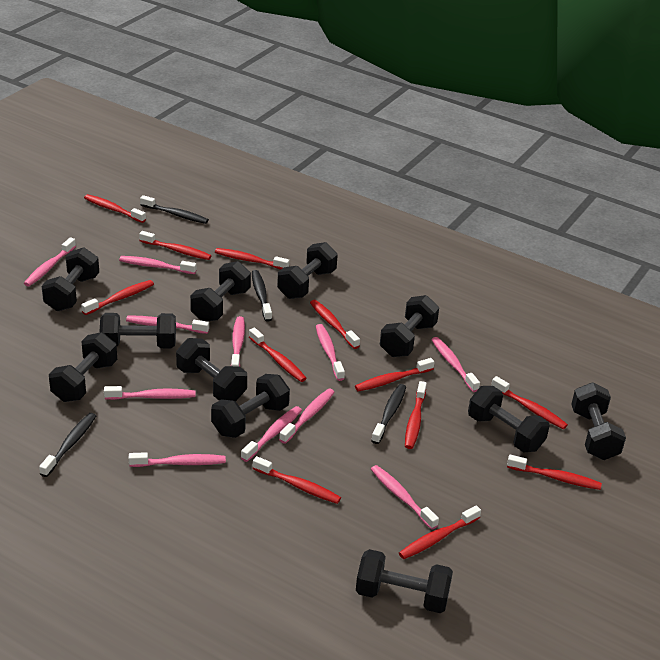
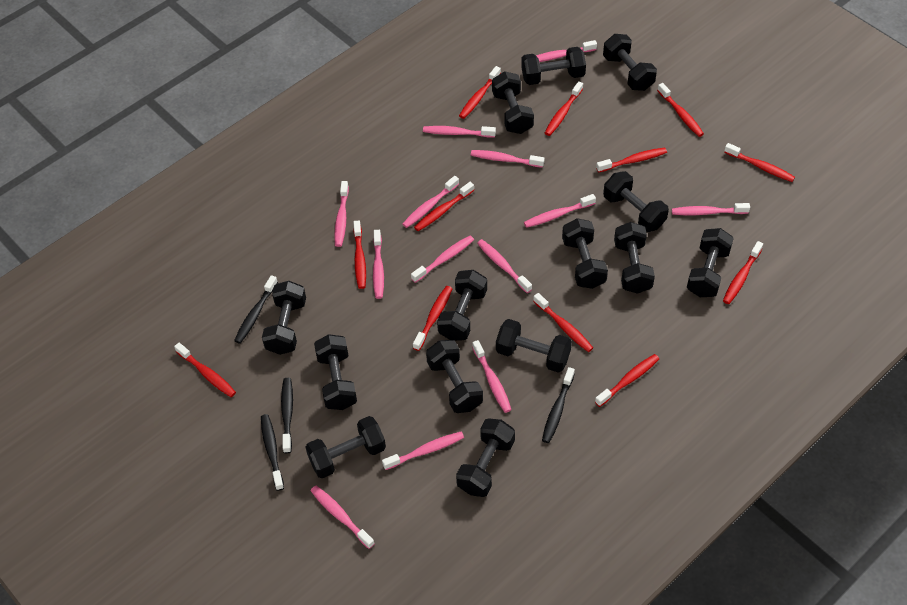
black dumbbell: [42,247,99,311] [49,332,117,402] [99,313,176,348] [176,338,247,401] [190,261,251,322] [211,374,290,438] [277,242,338,299] [356,549,453,613] [380,295,439,357] [468,386,550,452] [571,382,626,460] = 11 -> [262,281,306,355] [305,416,386,478] [314,334,357,410] [426,340,483,413] [437,270,487,341] [456,418,515,497] [492,71,534,134] [496,319,572,373] [521,47,586,85] [562,218,608,289] [603,34,657,91] [603,171,669,232] [614,222,655,294] [687,228,734,297] = 14
pink toothbrush: [24,237,76,286] [104,386,195,400] [119,256,197,274] [126,315,209,334] [129,452,226,467] [231,316,245,367] [241,406,302,462] [279,389,335,444] [316,324,345,381] [371,465,439,530] [431,337,480,392] = 11 -> [311,486,375,549] [334,181,349,247] [373,230,384,299] [382,432,464,470] [402,176,459,228] [411,236,474,283] [423,126,496,138] [471,150,545,168] [472,340,512,413] [477,239,532,293] [524,194,596,228] [536,40,597,62] [672,203,750,215] = 13

